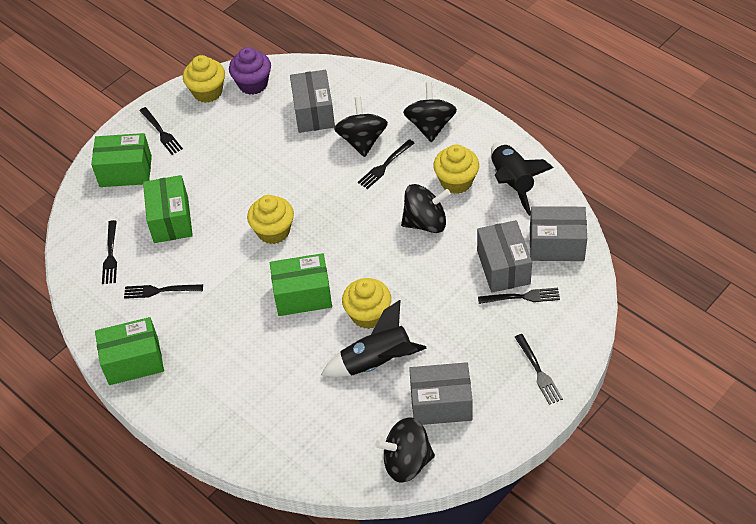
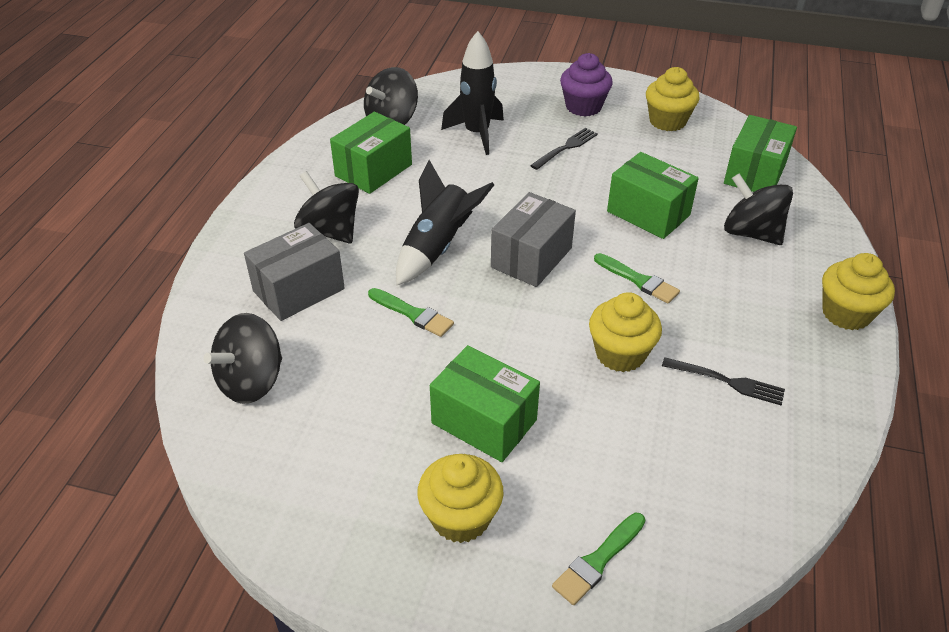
black fork: [102,220,117,284] [124,284,203,299] [139,107,183,155] [358,139,414,189] [478,288,560,304] [515,334,563,405] = 6 -> [530,128,598,170] [662,357,785,405] = 2
green brush: none = 0 -> [368,288,454,337] [552,513,645,605] [594,253,680,304] = 3
grey box: [290,70,335,133] [409,362,473,425] [477,220,532,293] [530,206,587,261] = 4 -> [244,223,345,321] [491,192,576,287] = 2

